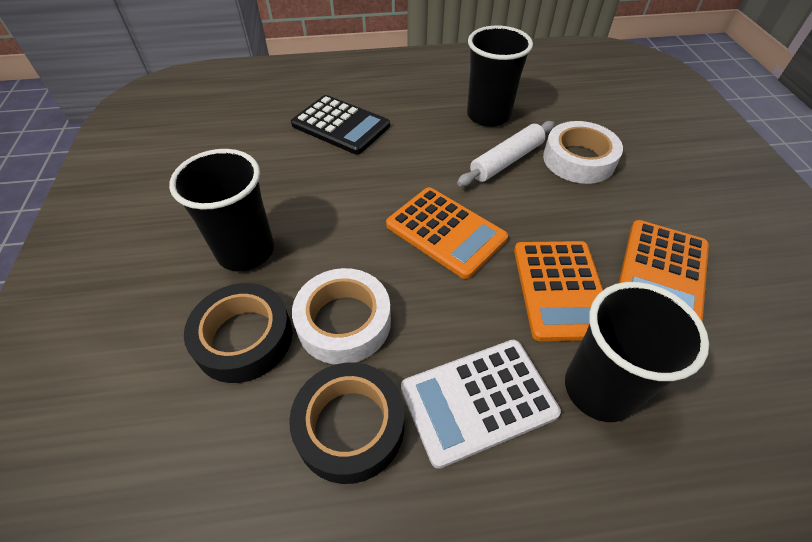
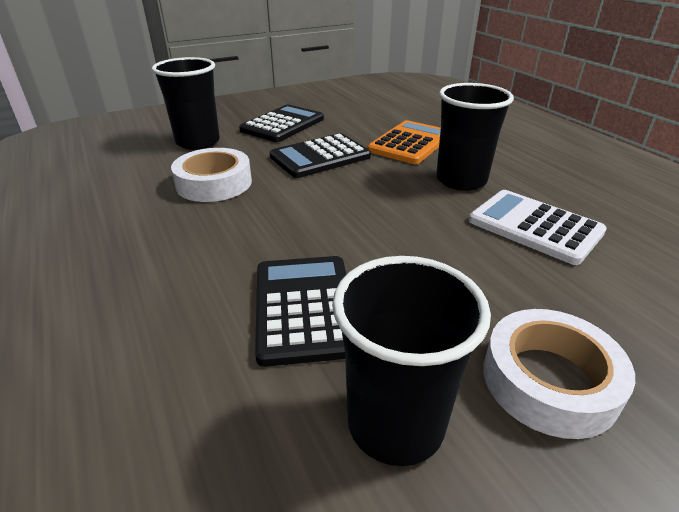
black calculator: [291,95,390,155] = 1 -> [239,105,324,142] [255,256,346,367] [270,133,371,178] = 3
black tape: [184,283,292,383] [289,362,404,484] = 2 -> none = 0
orange calculator: [386,187,508,279] [514,241,603,341] [619,220,709,321] = 3 -> [368,120,441,164] = 1
white rolling pin: [457,121,555,186] = 1 -> none = 0

